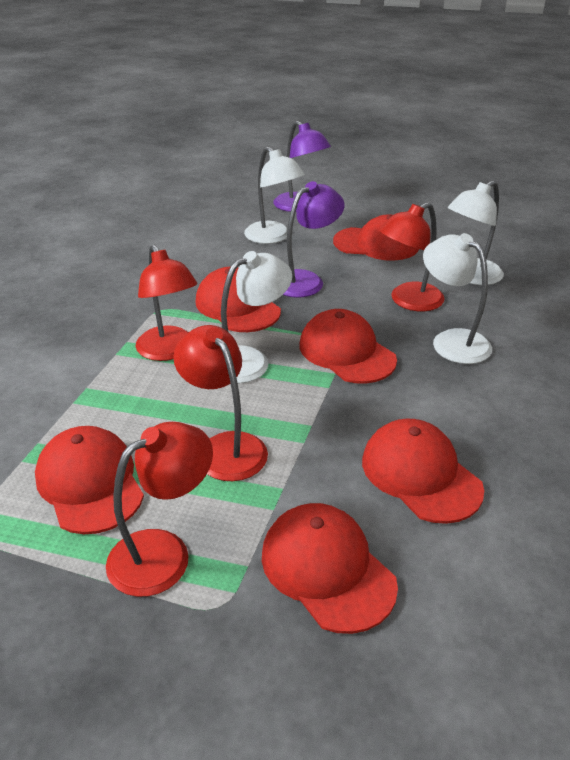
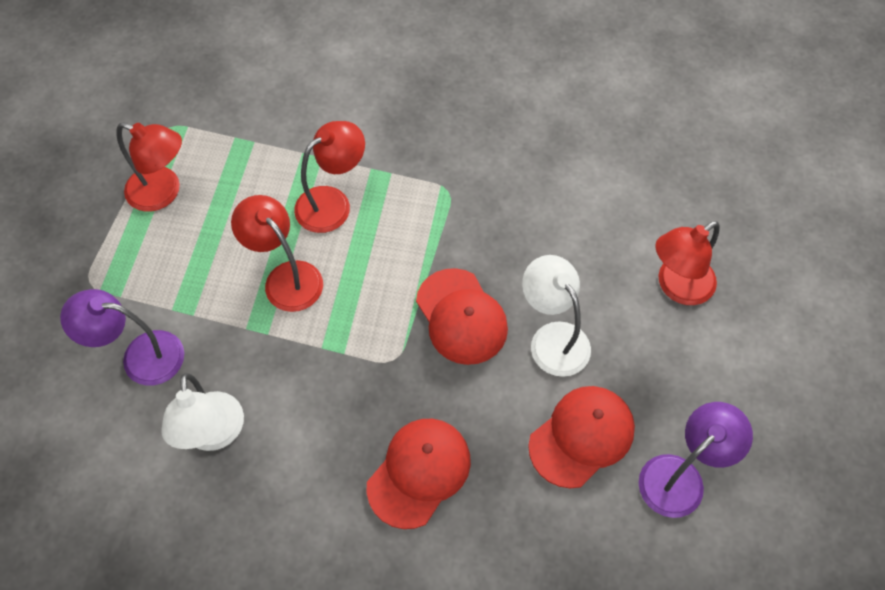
red cap: [35,426,144,534] [195,267,281,332] [262,503,398,634] [300,309,397,384] [333,214,419,261] [362,418,484,524] = 6 -> [366,419,471,529] [416,268,508,365] [528,386,635,488] = 3
white lamp: [221,251,292,383] [244,147,305,244] [423,233,492,364] [448,181,504,285] = 4 -> [161,373,244,451] [522,255,591,377] = 2

